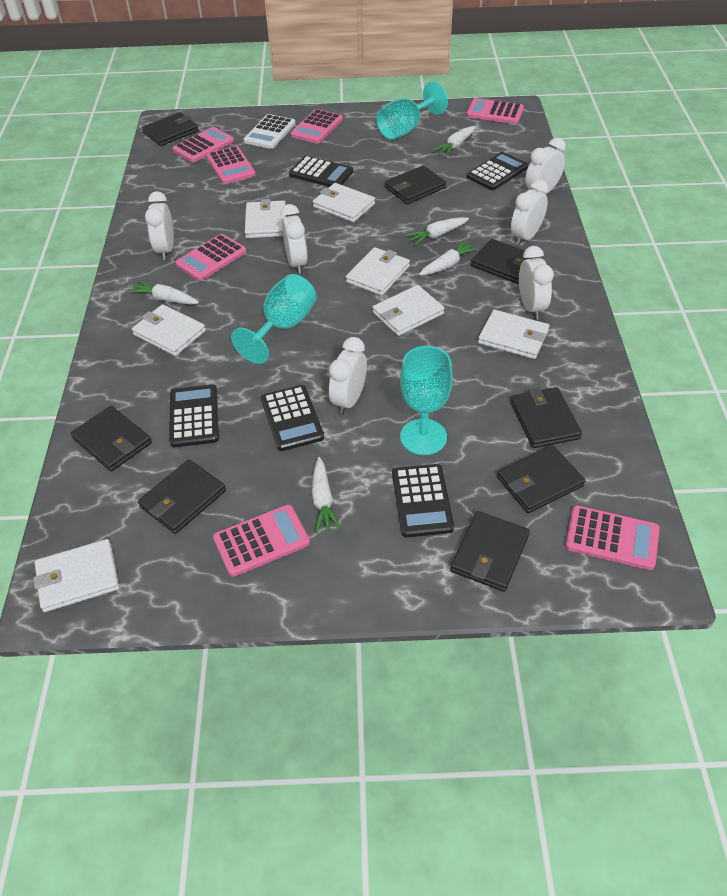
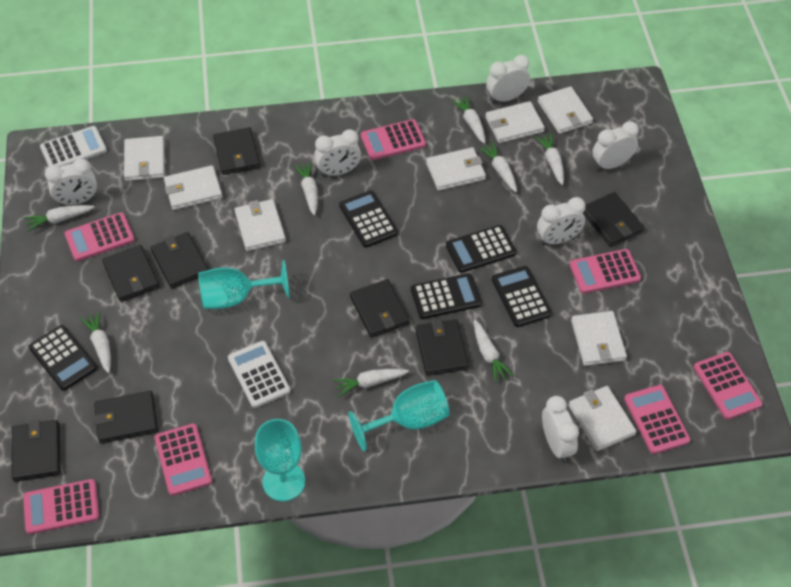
white calculator: [244,114,295,149] = 1 -> [40,126,107,167] [228,341,291,408] = 2
white carrot: [128,280,199,305] [312,457,341,533] [405,217,469,246] [419,240,479,276] [433,126,476,156] = 5 -> [24,205,95,231] [81,311,111,373] [294,162,318,215] [333,369,409,397] [451,95,485,144] [474,320,514,383] [478,142,517,192] [535,133,564,185] = 8
white wallet: [34,539,119,612] [132,304,206,356] [245,199,286,238] [313,183,375,222] [346,247,410,296] [372,285,445,336] [478,310,549,359] = 7 -> [124,136,165,181] [164,165,223,210] [234,199,286,251] [426,147,486,191] [485,101,545,143] [538,86,593,134] [569,386,637,451] [571,311,627,366] = 8

